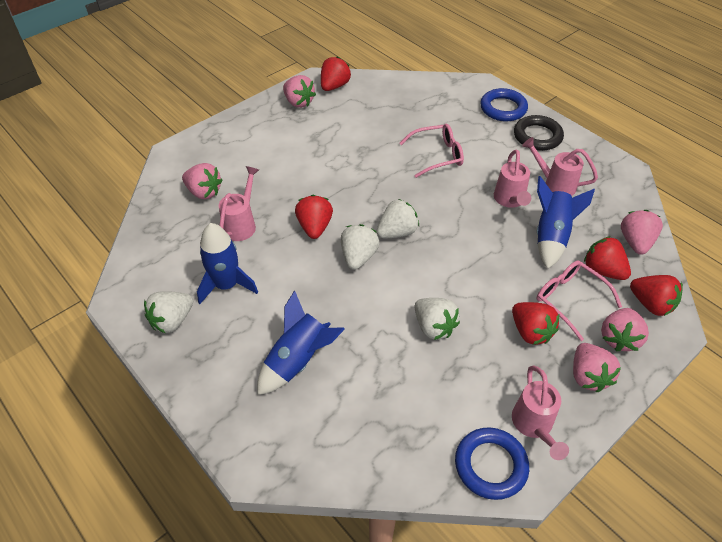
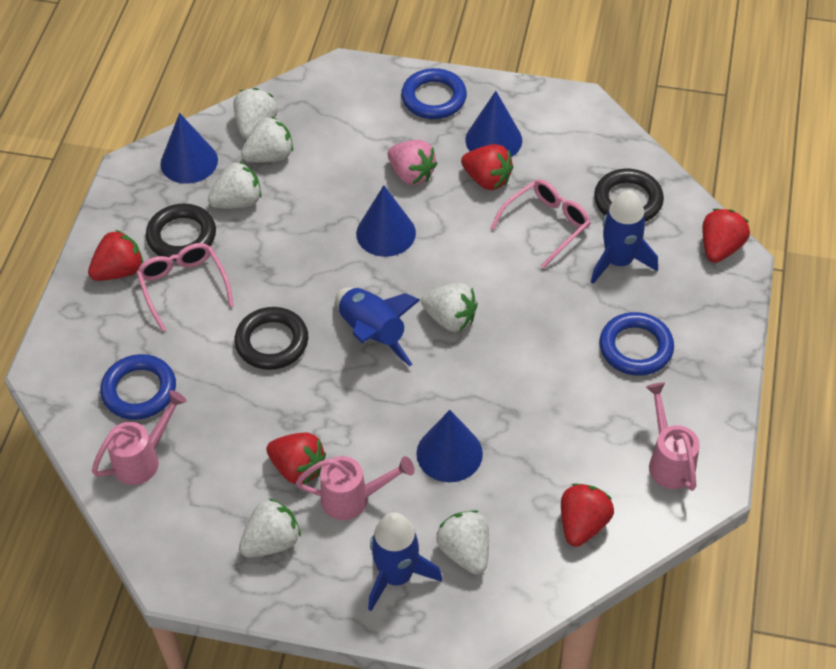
black ring: [514,115,564,151] = 1 -> [146,204,216,261] [235,307,308,370] [594,169,664,222] = 3
blue cone: none = 0 -> [160,113,218,184] [356,185,416,257] [416,410,483,482] [465,91,522,157] = 4
blue ring: [455,427,529,500] [480,88,528,121] = 2 -> [100,354,176,420] [401,68,467,119] [599,312,674,376] = 3
pink strawberry: [182,163,223,199] [283,75,316,108] [573,343,621,392] [601,308,649,352] [621,210,663,255] = 5 -> [388,140,438,185] = 1
pink watering can: [219,166,259,241] [494,150,531,208] [512,366,569,460] [522,137,598,196] = 4 -> [92,390,187,485] [296,456,415,520] [646,382,700,491] = 3
white strawberry: [144,291,193,333] [341,224,380,270] [376,199,419,238] [415,298,460,340] = 4 -> [208,161,261,209] [233,88,277,139] [239,498,301,558] [241,116,293,162] [421,283,478,332] [436,510,489,574] = 6

